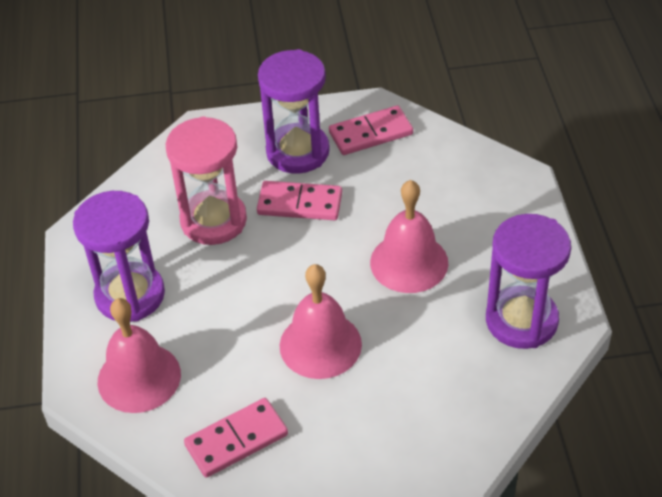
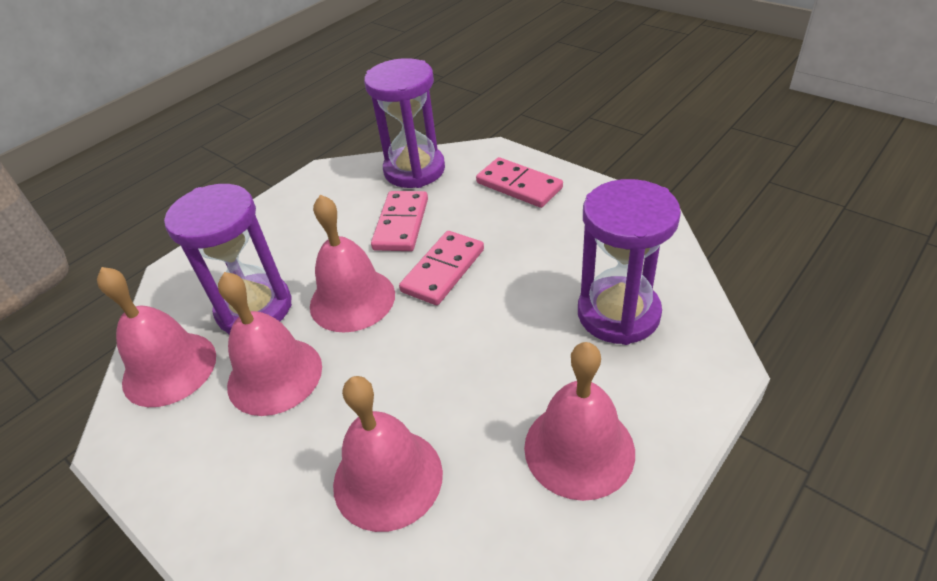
pink bell: [97,298,181,413] [280,264,362,379] [370,180,448,293] = 3 -> [97,267,216,407] [218,272,322,416] [310,195,395,332] [333,376,443,532] [524,342,635,501] = 5
pink hourglass: [166,116,247,245] = 1 -> none = 0

